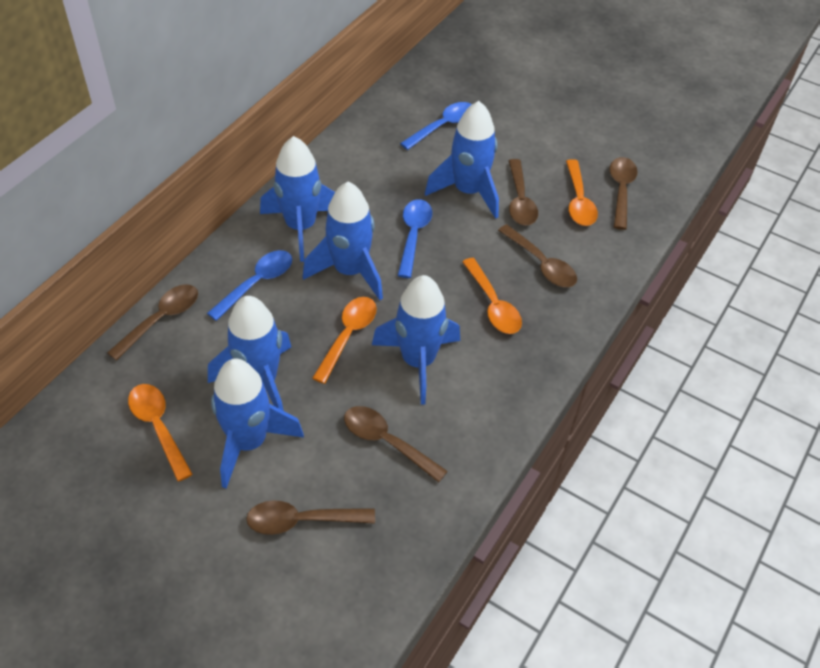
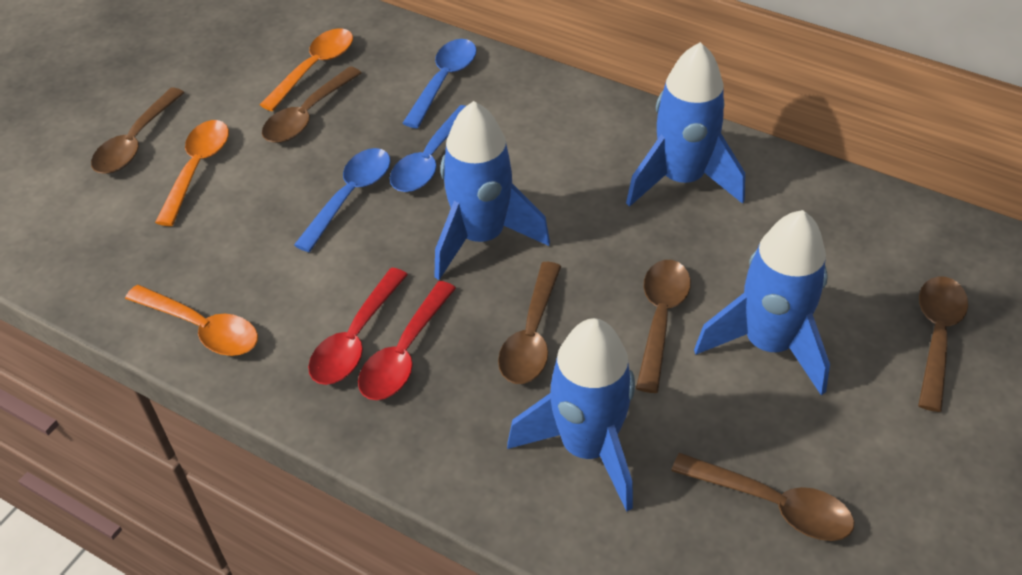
blue rocket: [208,296,291,411] [211,358,304,488] [260,136,335,262] [303,182,383,300] [372,275,460,405] [425,101,499,219] = 6 -> [434,101,550,280] [507,318,635,512] [626,42,745,207] [694,210,830,395] = 4
orange spoon: [128,384,193,482] [312,297,377,384] [462,258,522,334] [566,159,598,226] = 4 -> [125,285,258,356] [155,120,229,226] [260,28,353,111] = 3
red spoon: none = 0 -> [308,267,408,385] [358,281,456,400] = 2

